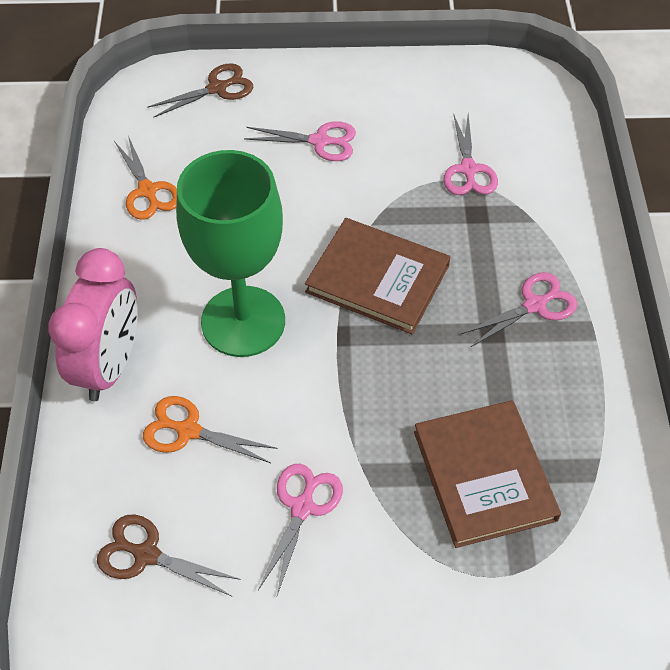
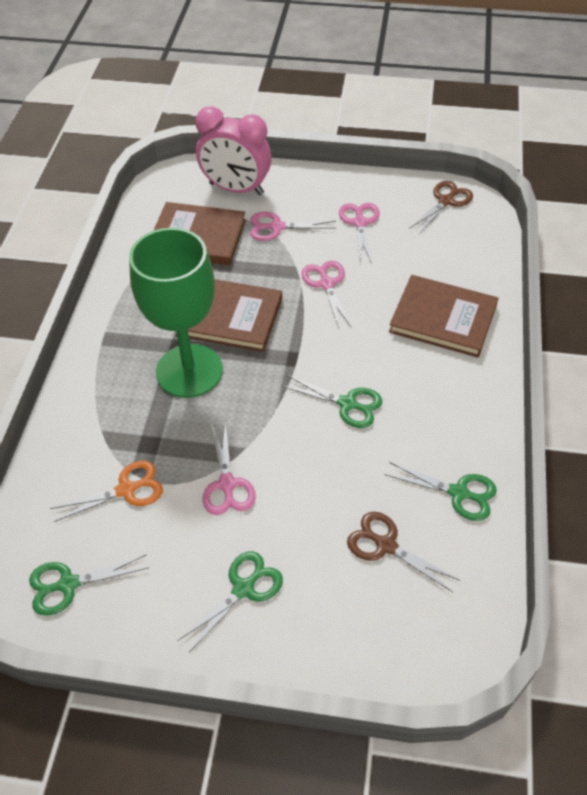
brown book: [305,218,450,334] [414,400,561,548] = 2 -> [153,202,246,265] [175,279,282,352] [389,275,498,358] = 3
green scissors: none = 0 -> [29,555,149,616] [178,551,283,653] [282,375,382,428] [384,462,497,521] = 4
orange scissors: [114,136,177,220] [143,396,278,463] = 2 -> [50,461,163,522] = 1

